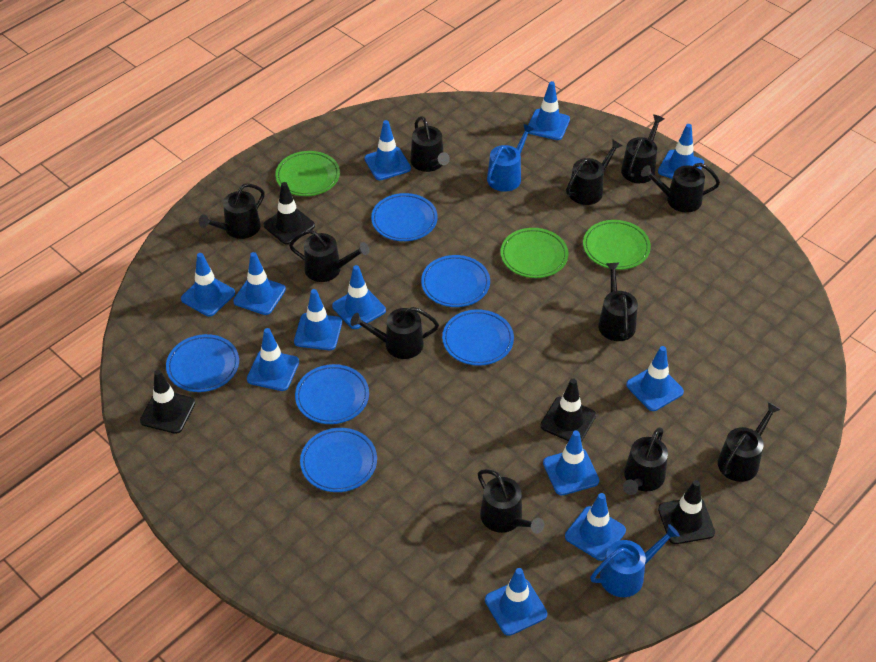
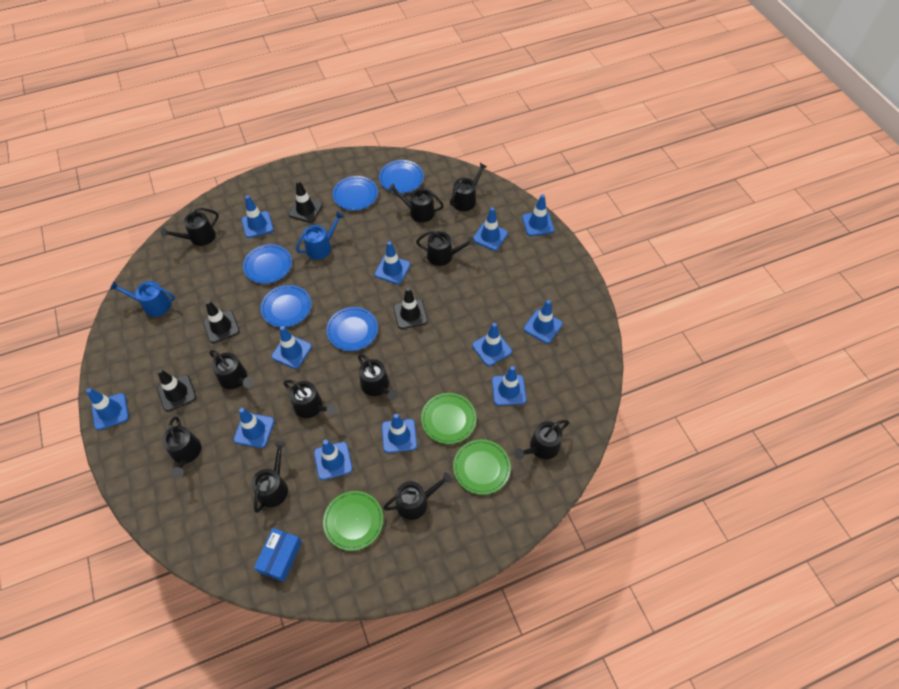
blue box: none = 0 -> [254,528,302,582] = 1
blue plate: [166,334,239,392] [295,364,369,424] [300,428,377,492] [371,193,438,241] [421,255,490,307] [442,309,514,366] = 6 -> [243,244,292,284] [260,285,311,327] [326,307,378,351] [332,176,378,210] [379,160,424,193] = 5

